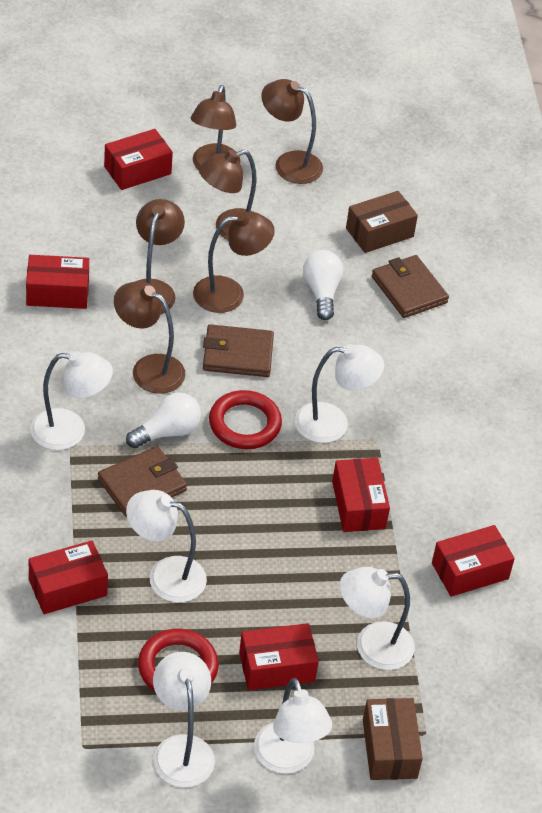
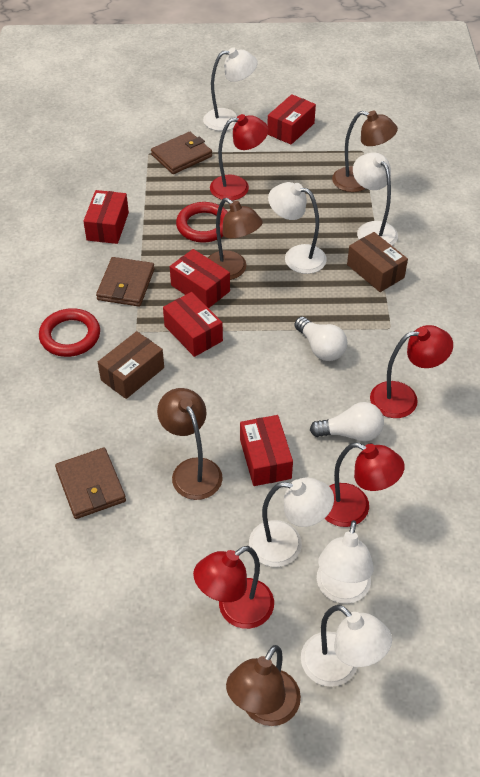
brown lamp: [114,281,186,394] [135,199,185,314] [191,85,240,170] [193,211,275,313] [199,150,257,240] [261,79,323,184] = 6 -> [157,388,223,500] [208,198,263,280] [226,645,301,726] [332,111,398,192] = 4
red box: [26,255,89,309] [29,541,108,614] [104,129,173,190] [239,623,319,690] [332,458,390,532] [432,525,515,597] = 6 -> [83,190,129,244] [163,292,223,357] [170,249,230,308] [240,415,293,486] [267,94,316,145] = 5
red lamp: none = 0 -> [193,546,274,629] [210,114,269,201] [324,443,405,527] [370,325,453,418] = 4

